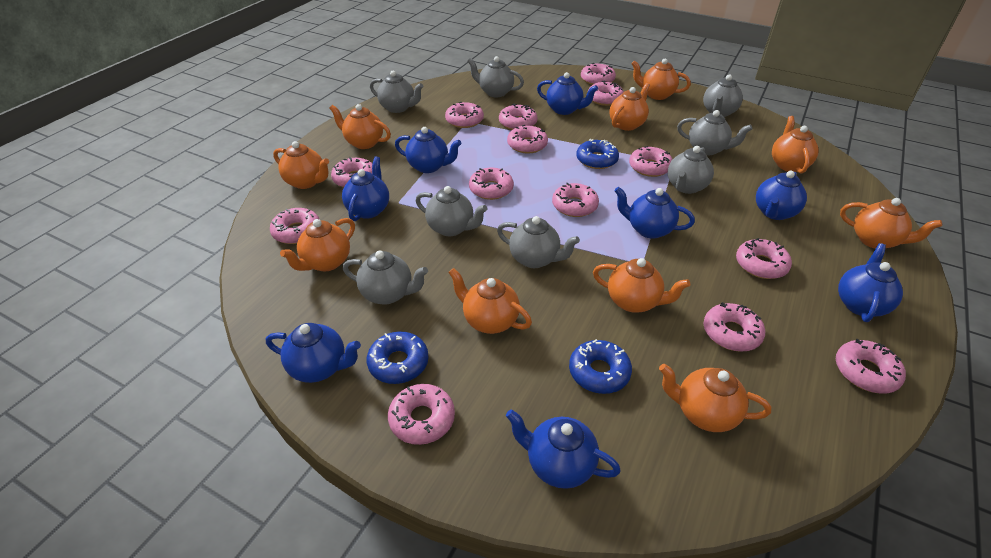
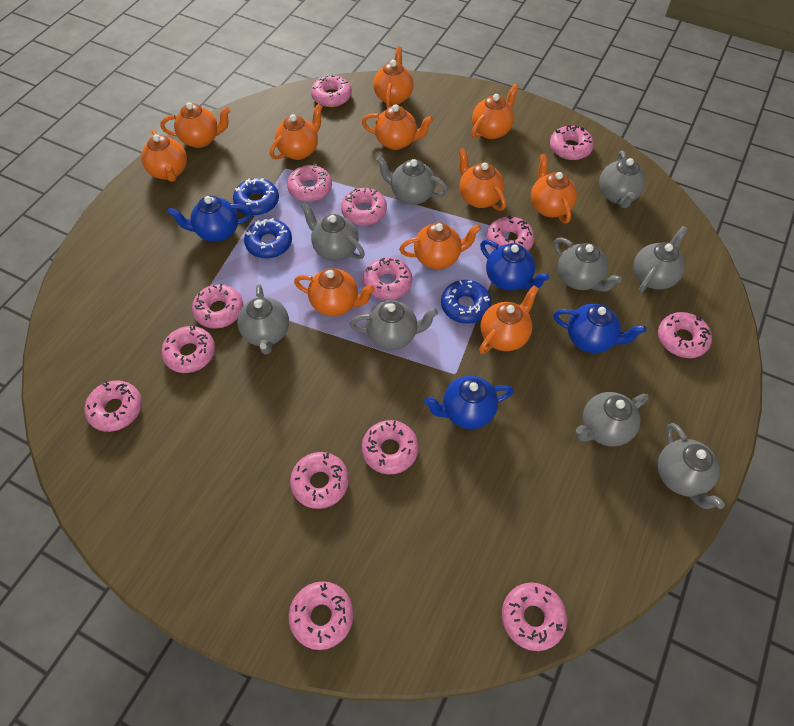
blue teapot: [266,323,361,383] [342,156,389,221] [395,127,462,173] [506,410,621,489] [537,72,598,115] [614,187,695,239] [756,171,807,220] [838,243,903,322] = 8 -> [167,196,252,242] [424,376,514,429] [480,240,550,291] [554,304,646,353] = 4
grey teapot: [343,250,428,305] [370,71,423,113] [416,186,487,236] [467,56,524,97] [497,216,580,268] [668,146,714,194] [677,110,752,155] [703,75,743,117] = 8 -> [237,284,289,355] [301,203,365,261] [350,300,438,350] [376,156,448,205] [554,237,622,292] [576,392,649,447] [599,151,646,208] [633,226,688,292] [657,423,725,509] = 9
orange teapot: [273,141,329,189] [280,218,355,271] [329,104,391,149] [448,268,532,334] [593,258,690,313] [610,83,650,131] [631,59,691,100] [659,364,771,432] [772,116,819,173] [840,198,942,249] = 10 -> [141,130,187,182] [160,102,230,148] [270,104,323,160] [294,268,375,316] [362,104,434,150] [373,47,414,108] [399,222,481,269] [458,148,506,211] [471,84,519,139] [479,285,539,354] [531,153,577,223] = 11

